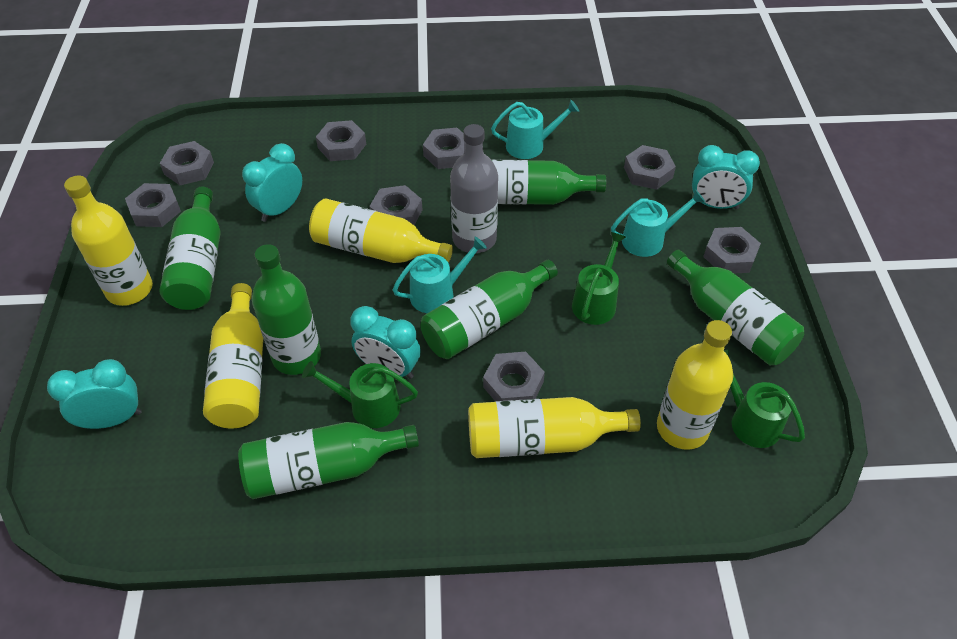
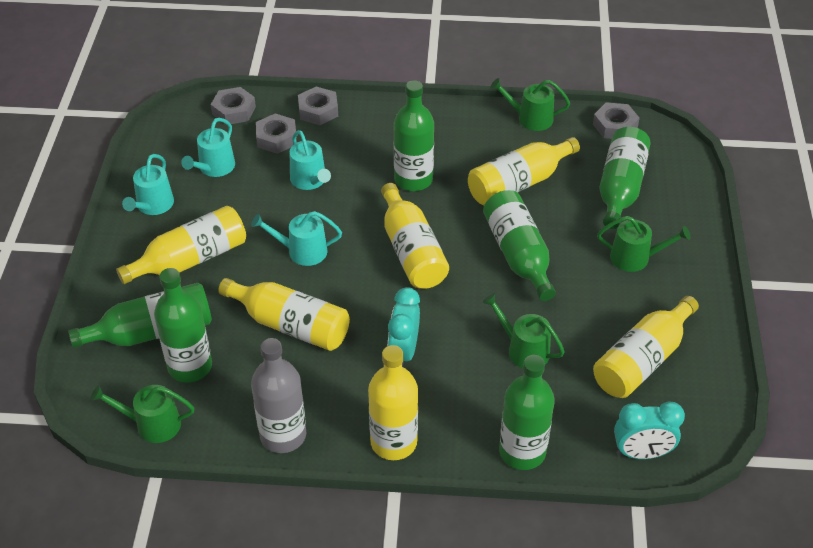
green watering can: [302,361,418,428] [572,232,626,325] [724,350,805,448] = 3 -> [91,385,194,443] [482,293,565,368] [490,78,570,131] [597,216,690,272] = 4
grey nut: [125,183,181,227] [160,141,214,185] [316,120,366,161] [369,185,423,225] [423,128,465,169] [483,352,545,401] [624,145,676,190] [703,227,761,273] = 8 -> [211,87,256,125] [256,113,297,154] [298,87,338,125] [593,102,640,139] = 4
turquoise clock: [47,359,142,429] [242,143,302,222] [350,306,421,379] [692,145,760,209] = 4 -> [388,287,420,367] [614,401,685,459] = 2
turquoise watering can: [393,237,487,313] [491,100,579,159] [611,189,705,257] = 3 -> [122,154,174,215] [181,118,235,177] [251,211,342,266] [290,130,331,190] = 4
yellow bottle: [64,175,153,306] [203,283,263,428] [309,198,453,263] [468,397,641,458] [657,320,733,450] = 5 -> [116,206,246,284] [218,278,350,351] [368,345,418,460] [381,183,449,289] [468,137,580,205] [593,296,699,398] = 6

